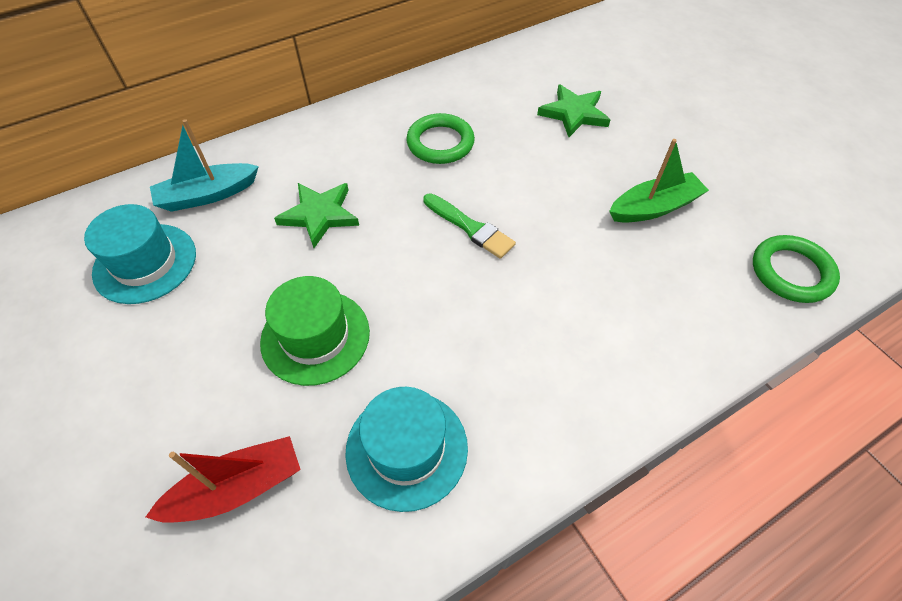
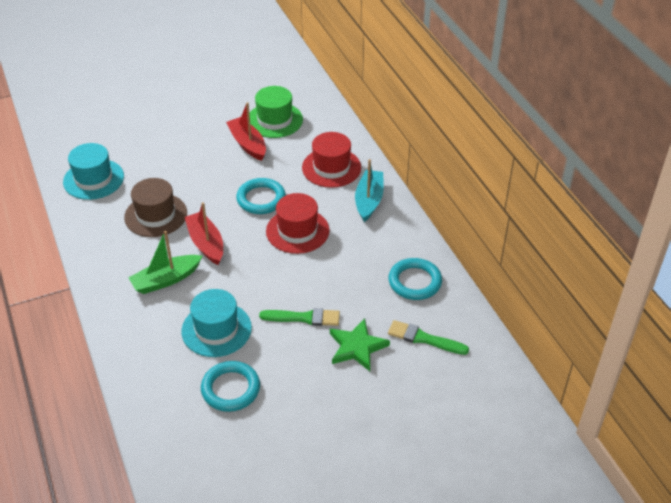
brown hat: none = 0 -> [124,178,187,237] = 1
green brush: [423,193,516,259] = 1 -> [259,308,340,326] [388,320,469,355] = 2
green ring: [406,113,475,164] [753,235,840,303] = 2 -> none = 0
green star: [274,183,359,248] [537,84,610,137] = 2 -> [330,318,390,371] = 1
red boat: [146,436,301,523] = 1 -> [185,202,223,265] [226,102,266,161] = 2
red hat: none = 0 -> [266,193,330,254] [302,132,361,188] = 2
turquoise ring: none = 0 -> [201,361,260,412] [236,178,286,214] [389,258,442,300] = 3

